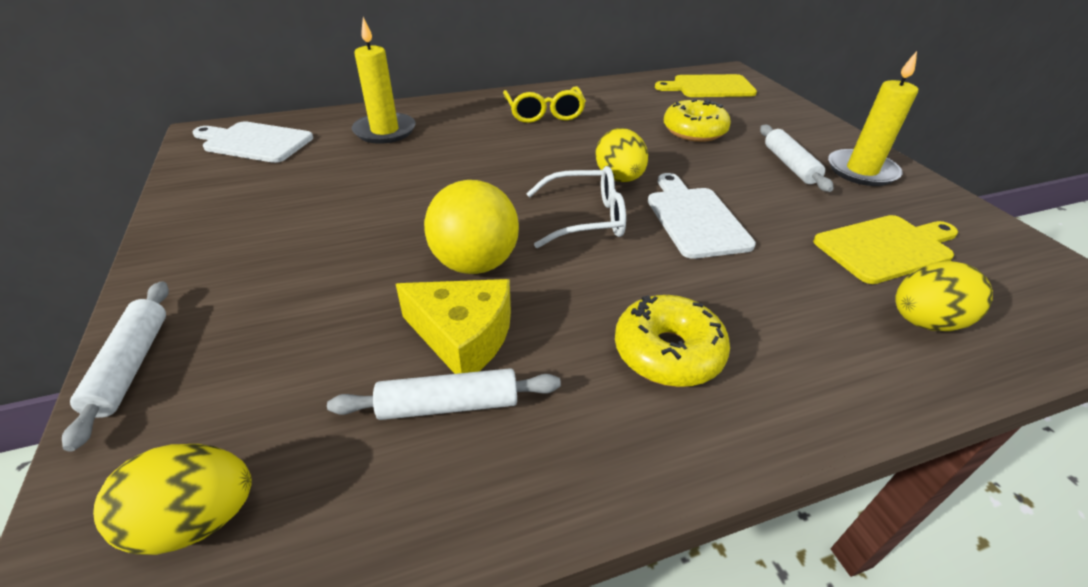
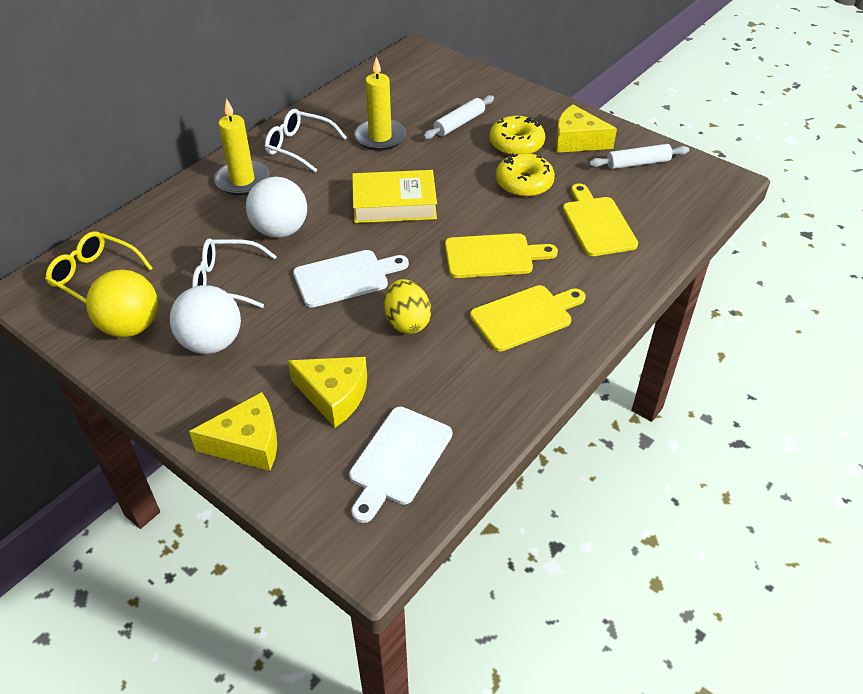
white ball: none = 0 -> [170,285,241,354] [246,177,307,238] = 2
white glasses: [526,166,626,248] = 1 -> [192,239,277,308] [265,109,347,173] = 2
white rolling pin: [62,281,169,452] [327,368,561,420] [760,125,834,192] = 3 -> [423,95,494,139] [589,144,689,169] = 2
yellow book: none = 0 -> [352,170,437,223] = 1
yellow cheese: [396,279,511,374] = 1 -> [189,392,277,471] [288,357,367,427] [555,105,617,153] = 3
yellow cutting board: [655,74,757,97] [813,215,958,284] = 2 -> [445,233,558,278] [470,285,585,352] [563,184,638,256] = 3
yellow egg: [93,444,252,555] [595,128,648,182] [896,261,993,331] = 3 -> [384,279,431,334] = 1

